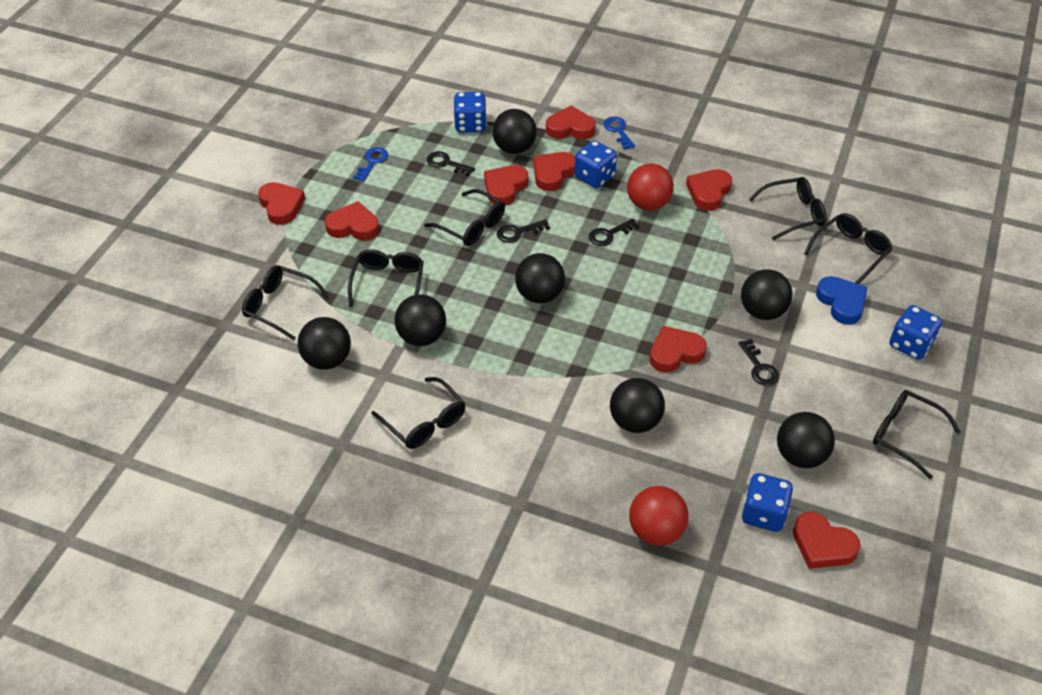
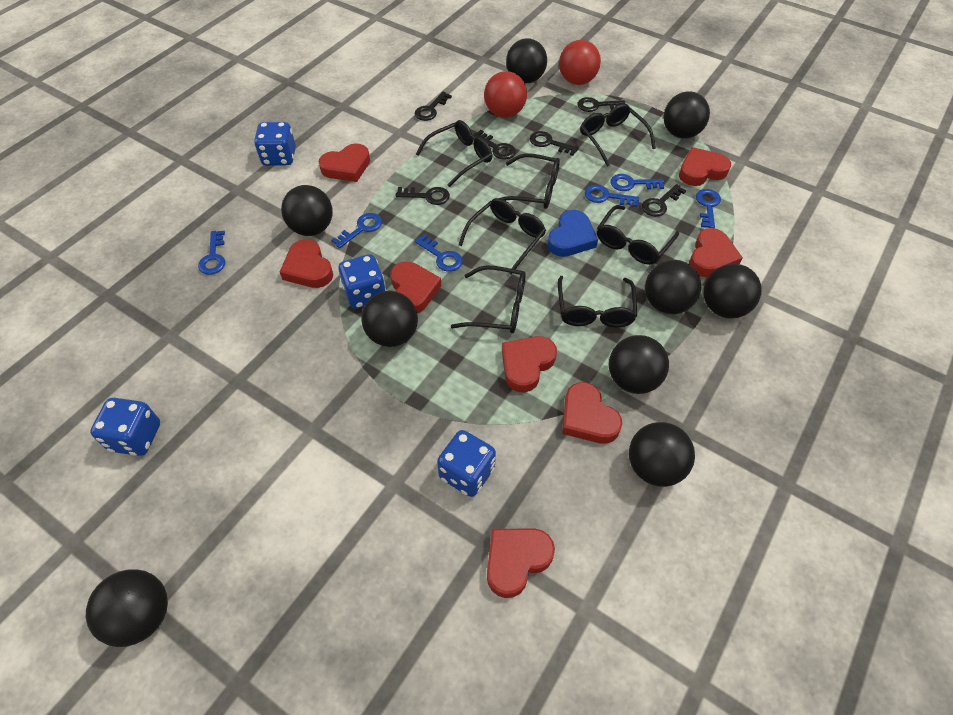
black ball: [298,317,351,369] [394,294,446,346] [492,109,537,154] [515,253,565,303] [610,378,665,433] [741,269,793,320] [777,412,835,468] = 7 -> [86,569,168,647] [281,185,333,236] [361,291,418,347] [506,38,547,83] [609,335,669,394] [629,422,695,487] [645,260,701,314] [663,92,710,139] [703,264,762,318] = 9
black key: [427,151,475,176] [497,219,550,243] [589,219,640,246] [738,339,779,386] = 4 -> [395,187,450,205] [415,92,452,121] [473,130,516,159] [530,131,579,156] [577,97,626,112] [642,184,686,217] = 6
blue key: [353,147,388,182] [603,117,635,149] = 2 -> [198,231,225,275] [331,213,382,248] [415,234,463,272] [585,185,639,207] [610,174,664,191] [696,189,721,228] = 6

